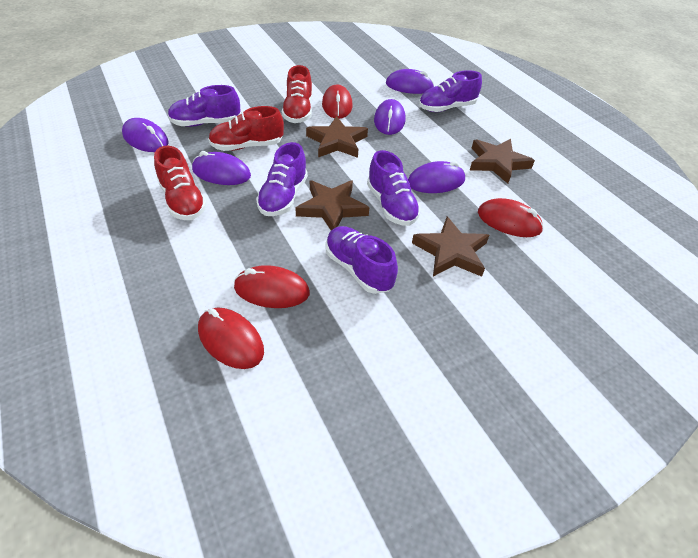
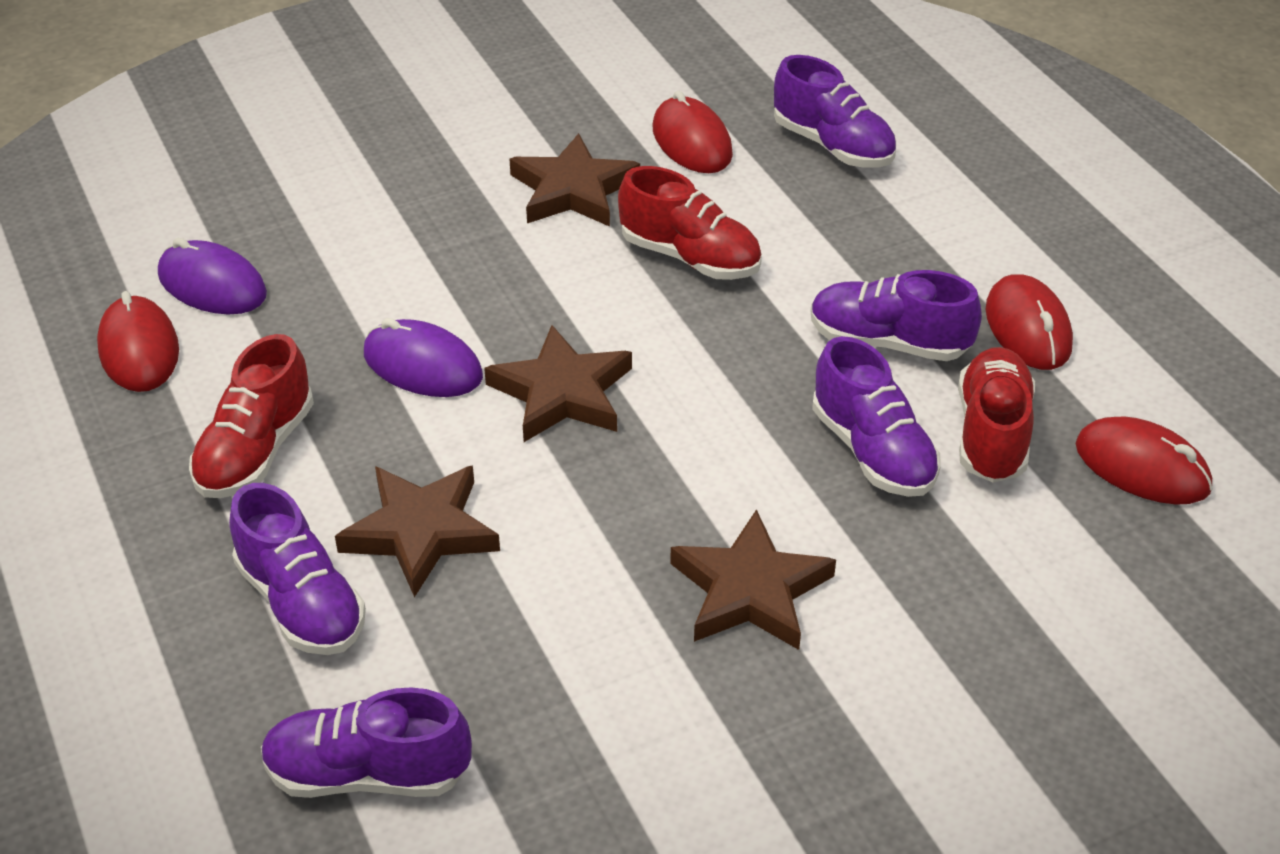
purple mouse: [122,118,169,152] [192,151,251,185] [374,99,405,135] [386,69,434,94] [408,161,465,193] = 5 -> [158,238,267,315] [364,318,483,397] = 2

